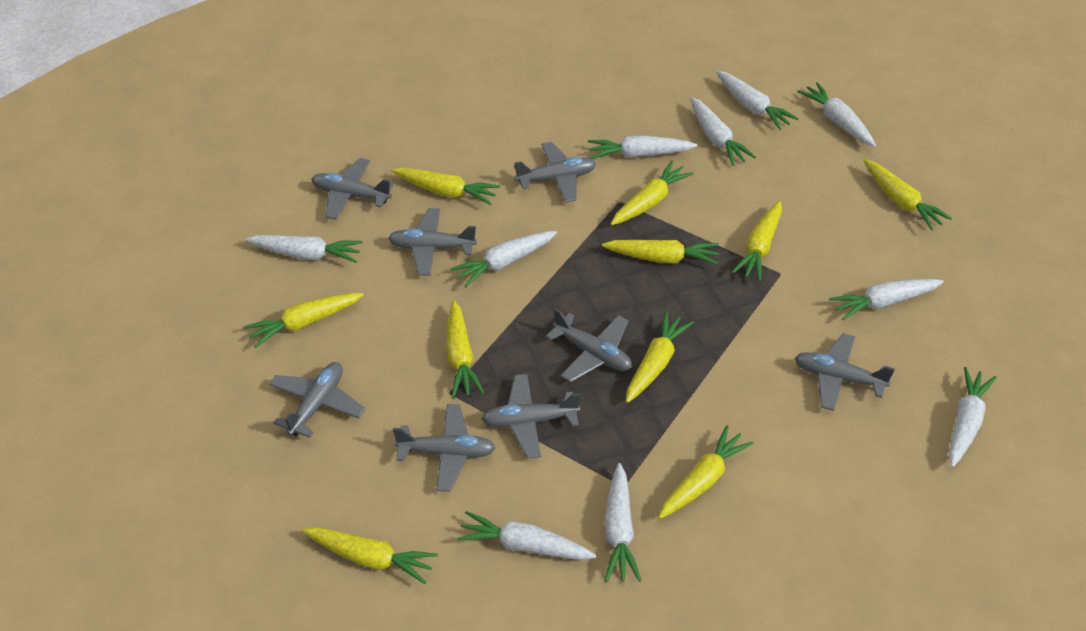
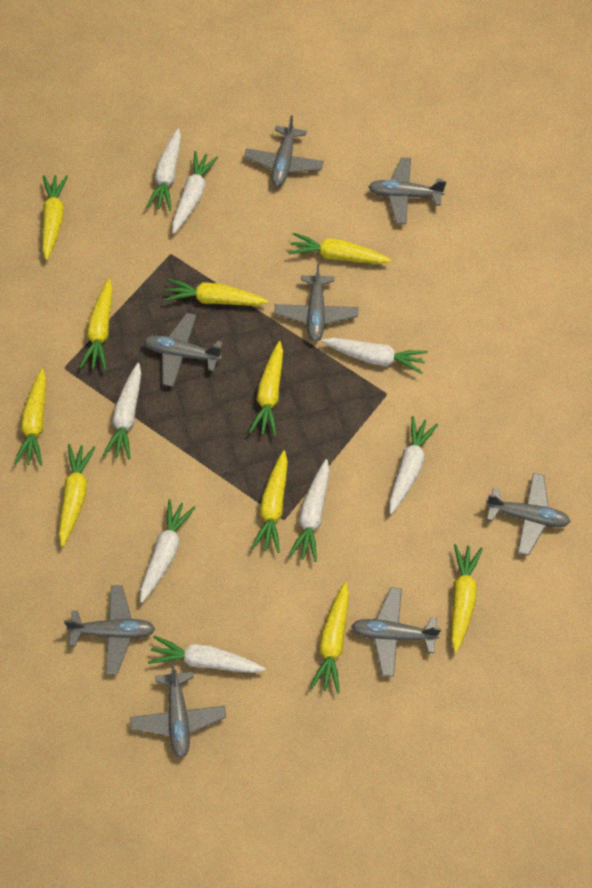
white carrot: [246,235,363,263] [450,231,557,287] [456,511,597,560] [588,135,697,159] [604,463,642,582] [690,97,756,166] [716,70,799,130] [797,82,876,147] [829,279,944,320] [949,367,997,468] = 10 -> [103,363,141,460] [140,499,195,603] [146,128,181,210] [148,635,266,673] [172,151,219,233] [288,459,329,562] [322,338,428,374] [389,416,438,514] = 8

